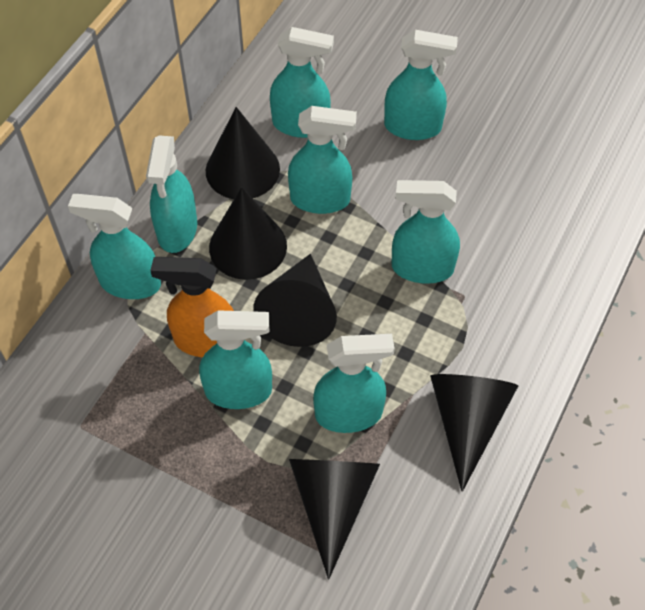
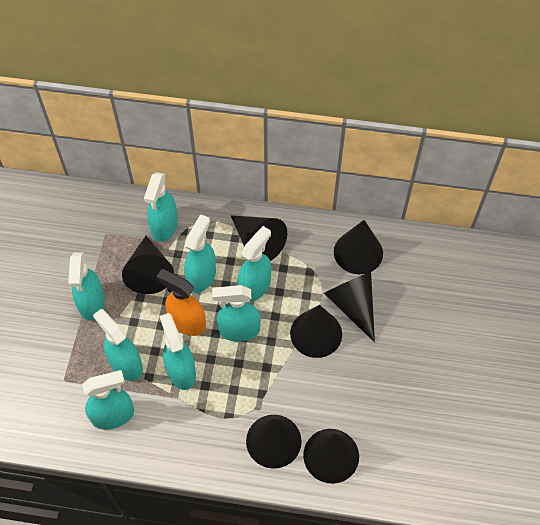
black cone: [206,107,280,199] [209,187,287,280] [253,254,337,347] [289,459,380,580] [430,374,518,492] = 5 -> [122,236,174,294] [231,215,287,261] [246,415,302,469] [290,305,342,358] [303,429,359,484] [324,272,375,342] [334,220,383,274] = 7

